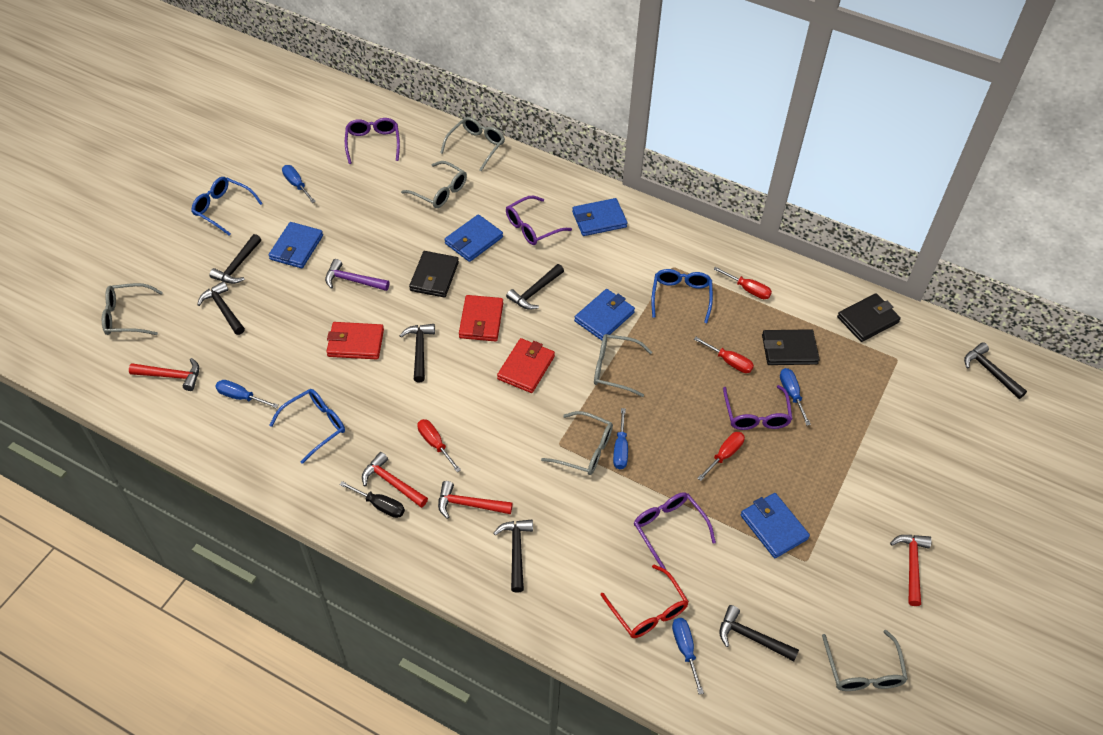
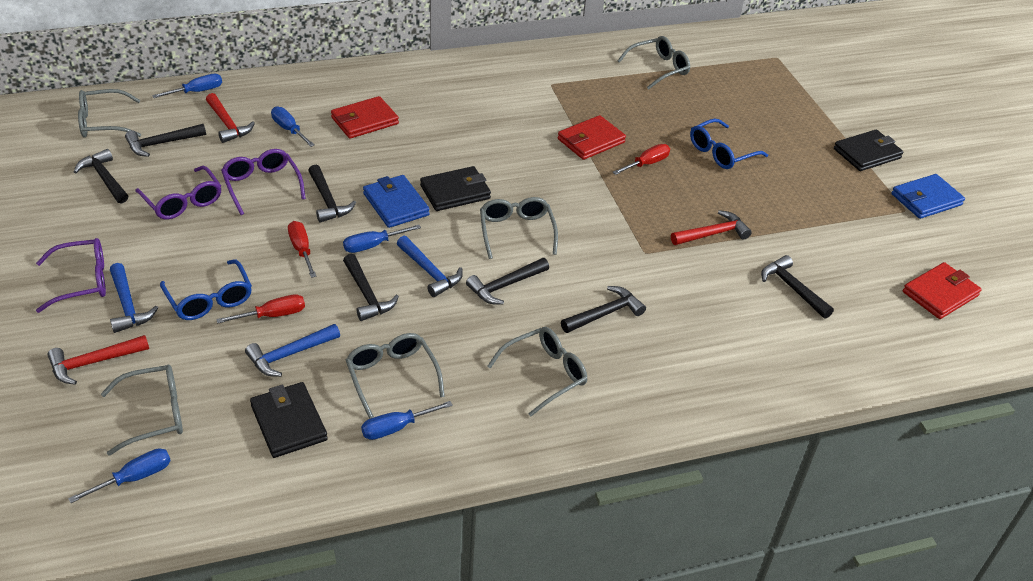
black screwdriver: [340,481,405,518] = 1 -> none = 0
blue glasses: [191,177,263,236] [269,389,345,464] [651,269,713,323] = 3 -> [160,259,252,320] [690,118,768,169] = 2
blue hammer: none = 0 -> [110,263,158,333] [245,324,340,377] [397,236,463,297] = 3
blue wallet: [269,222,323,268] [445,214,503,262] [572,198,627,236] [574,289,635,340] [741,493,810,558] = 5 -> [363,175,429,228] [891,174,965,219] = 2
purple glasses: [345,118,400,164] [506,196,572,245] [634,492,716,570] [723,385,792,430] = 4 -> [36,238,106,313] [135,166,221,219] [221,149,306,215] = 3
purple hammer: [325,259,389,291] = 1 -> none = 0
red glasses: [601,565,689,638] = 1 -> none = 0
red hammer: [129,358,199,391] [362,452,428,508] [438,481,513,519] [890,535,932,606] = 4 -> [47,335,149,385] [206,93,255,143] [671,210,752,245] = 3
red screwdriver: [417,419,461,472] [694,337,754,373] [697,432,745,481] [713,267,772,299] = 4 -> [216,294,305,324] [288,221,316,278] [612,144,670,175] = 3

